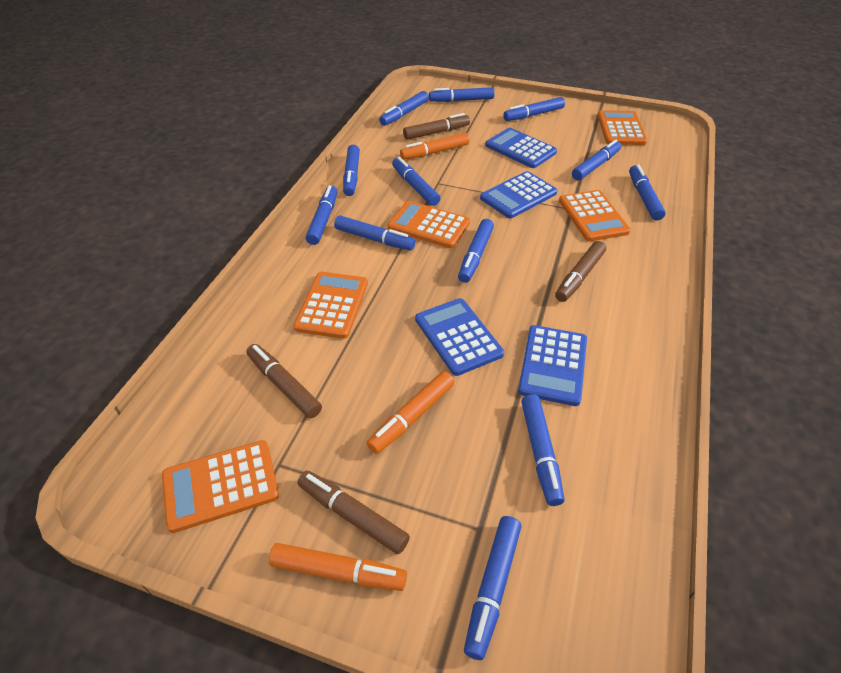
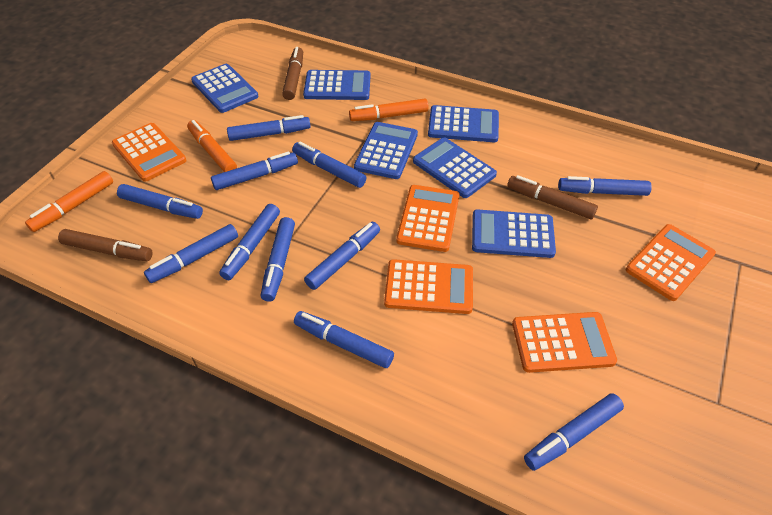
blue calculator: [415,298,504,376] [480,171,557,218] [485,128,557,168] [518,325,587,406] = 4 -> [191,64,258,113] [303,70,371,100] [354,122,418,179] [413,137,497,198] [428,105,499,142] [472,209,556,258] = 6
blue marker: [306,185,338,245] [334,215,415,250] [343,145,360,196] [379,91,429,126] [392,157,440,206] [429,87,494,102] [458,219,494,283] [464,516,521,660] [503,97,565,121] [521,394,564,506] [572,139,621,180] [629,165,666,220] = 12 -> [117,184,203,219] [144,224,238,283] [211,152,298,190] [219,204,280,280] [227,115,311,141] [261,217,295,302] [292,142,366,188] [294,311,394,368] [304,222,380,290] [524,393,624,471] [558,176,652,196] = 11
brown marker: [246,344,322,418] [298,471,410,554] [403,113,470,140] [555,241,606,302] = 4 -> [58,229,153,261] [282,47,303,100] [507,175,598,219] = 3

